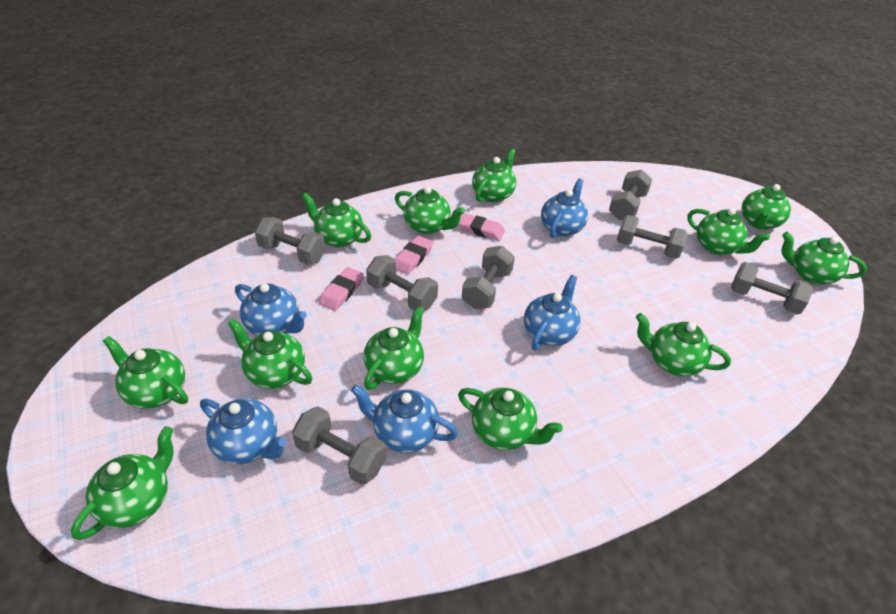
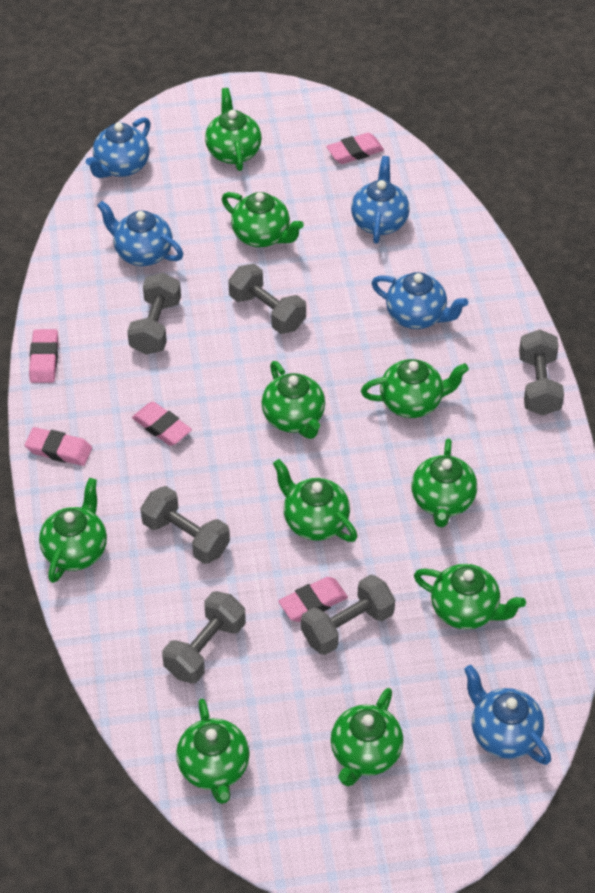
green teapot: [71,426,174,540] [103,336,188,409] [228,319,312,389] [302,193,371,247] [364,306,424,390] [395,186,465,234] [458,388,563,450] [472,149,516,203] [636,313,731,376] [687,208,770,255] [742,184,791,230] [782,232,867,285] = 12 -> [39,478,107,583] [176,699,250,804] [205,88,262,171] [222,192,304,247] [262,361,325,439] [273,459,357,542] [331,688,403,786] [361,359,469,418] [411,439,477,527] [414,564,526,629] = 10
grey dumbbell: [254,217,326,265] [292,406,386,485] [366,255,438,311] [462,246,515,309] [609,170,652,220] [617,215,688,259] [731,262,813,315] = 7 -> [127,273,181,355] [140,486,230,564] [162,591,246,684] [228,264,306,334] [301,575,395,655] [519,329,564,416] = 6
pink eraser: [319,267,364,311] [395,236,433,274] [458,213,505,241] = 3 -> [25,427,92,466] [29,329,58,383] [132,402,192,446] [278,577,348,622] [326,133,384,164] = 5

